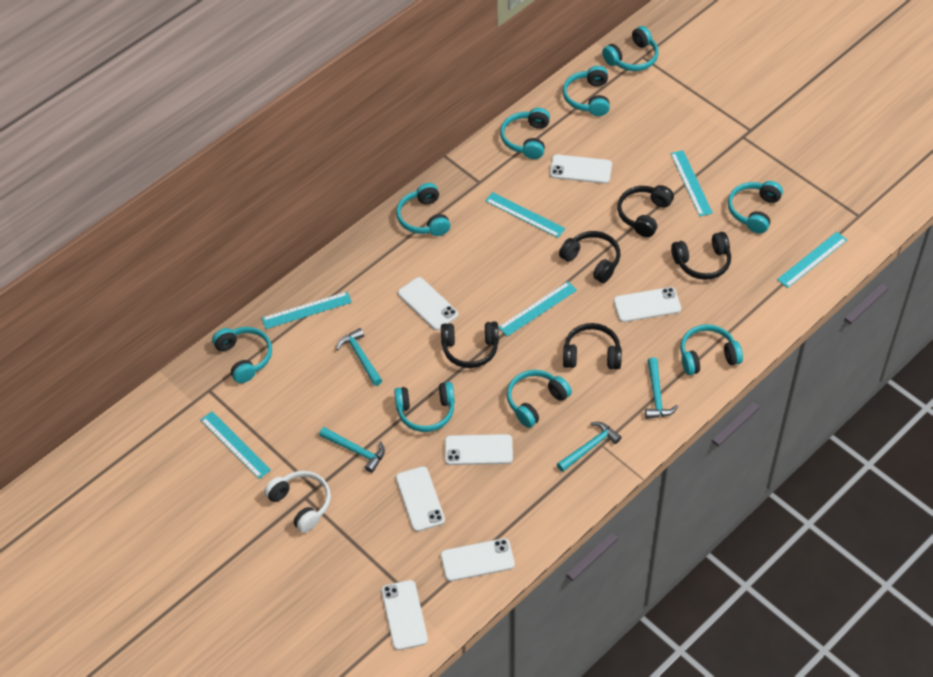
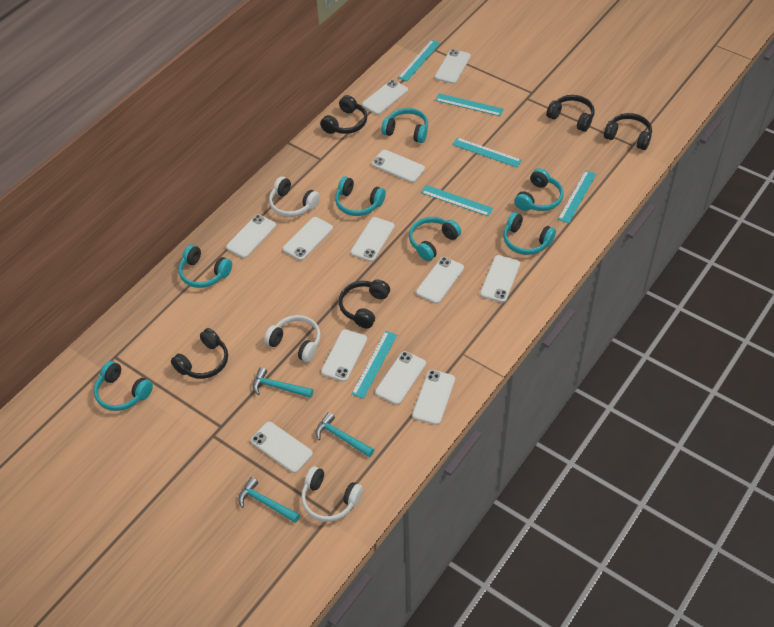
turquoise hammer: [319,427,385,473] [336,328,382,386] [557,422,622,472] [645,357,678,419] = 4 -> [238,477,300,523] [253,367,313,398] [315,412,374,457] = 3
turquoise headphones: [212,327,272,383] [394,382,455,432] [396,183,450,236] [500,108,550,159] [507,370,572,428] [563,66,610,116] [602,26,659,71] [680,324,743,375] [728,181,783,233] = 9 -> [94,361,153,411] [178,245,232,288] [335,176,386,216] [381,108,428,143] [409,217,461,261] [503,212,556,255] [514,168,564,211] = 7
white headphones: [264,471,331,533] = 1 -> [264,315,321,362] [269,176,320,217] [301,466,363,522] = 3
white phone: [381,580,428,650] [396,466,445,532] [398,277,458,330] [441,538,515,581] [445,434,513,465] [550,154,612,184] [614,287,681,322] = 7 -> [226,214,276,258] [250,422,313,473] [283,217,333,260] [321,329,367,382] [350,217,395,262] [362,80,408,115] [372,150,425,183] [375,351,426,405] [412,370,455,425] [416,257,464,304] [435,49,471,84] [480,255,520,303] = 12

